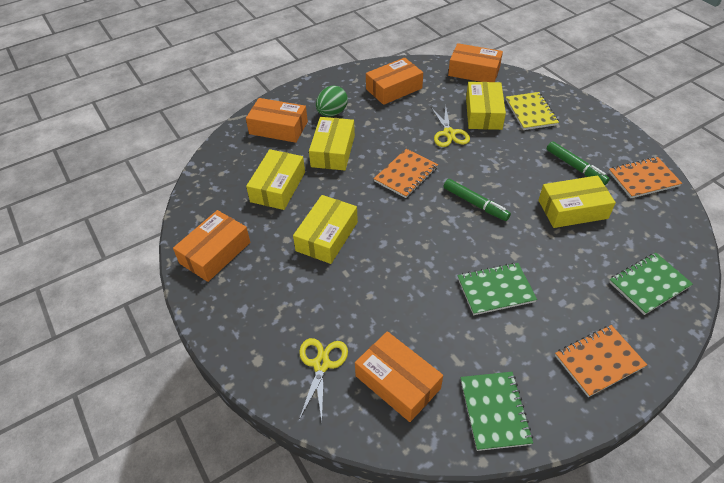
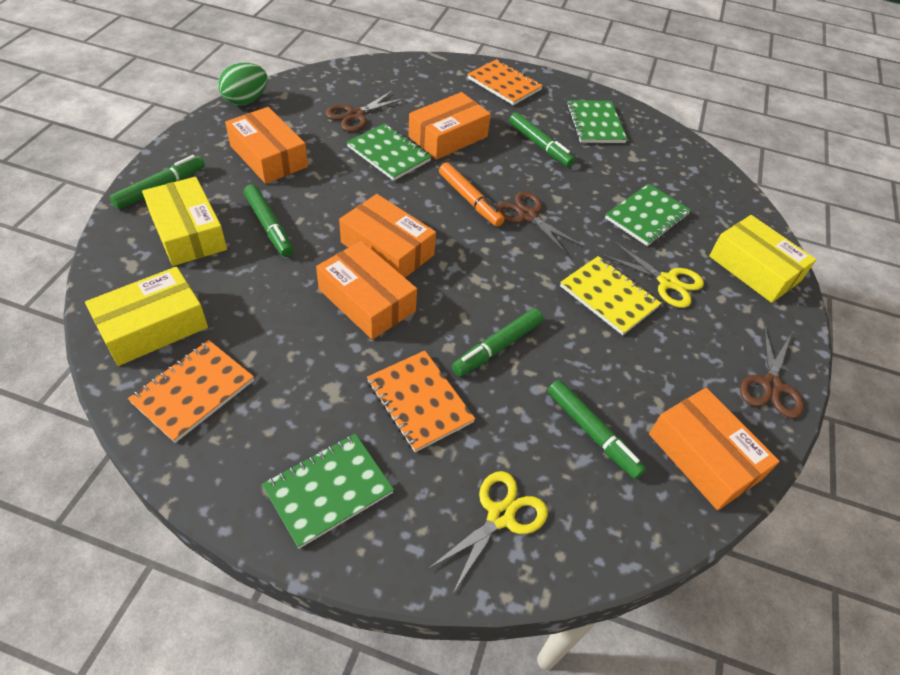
brown scissors: none = 0 -> [325,90,406,132] [496,191,583,256] [740,326,804,419] = 3
green marker: [443,179,511,221] [547,141,610,185] = 2 -> [110,155,205,209] [244,184,294,257] [452,308,543,377] [509,112,575,167] [547,380,646,479] = 5
green notebook: [458,263,537,315] [460,372,533,451] [609,253,693,315] = 3 -> [262,434,394,549] [347,123,432,181] [567,100,627,143] [605,184,691,246] = 4
orange marker: none = 0 -> [439,163,505,227] = 1
yellow box: [246,149,305,210] [293,195,358,264] [309,117,355,171] [466,82,506,130] [538,175,616,228] = 5 -> [85,266,208,366] [142,177,227,266] [709,215,816,303] = 3

